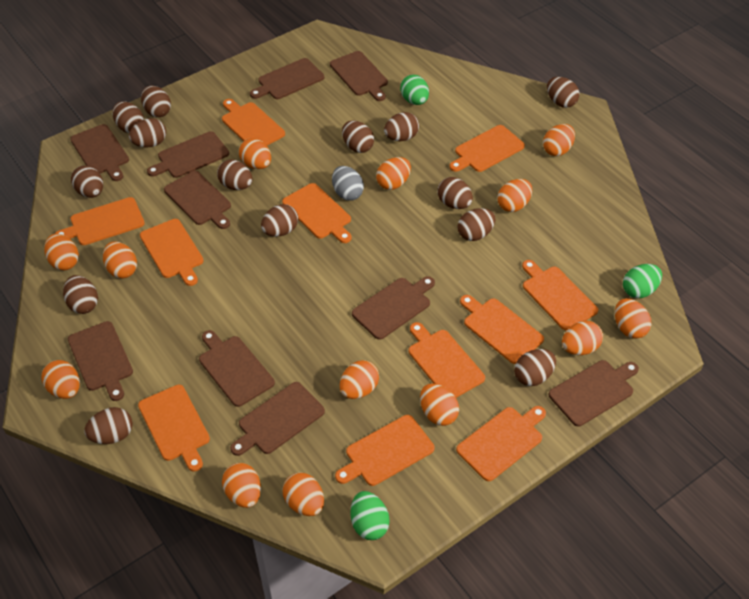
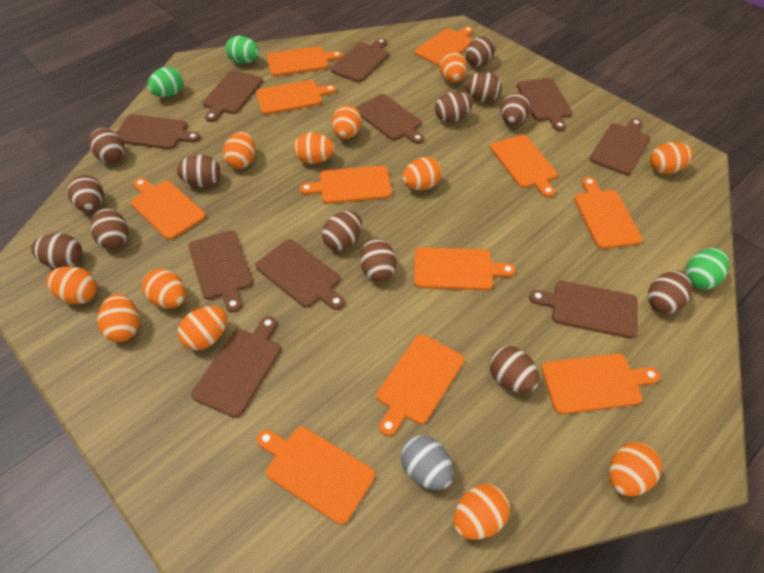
brown egg: [63,275,98,314] [71,165,103,198] [84,407,133,444] [113,101,144,133] [129,118,166,148] [141,86,171,118] [217,159,253,190] [261,204,298,237] [342,120,374,153] [384,112,419,141] [438,177,473,209] [457,208,495,241] [514,349,556,386] [547,77,579,108] = 14 -> [31,233,82,268] [67,175,104,212] [90,128,125,163] [90,208,128,249] [176,155,221,187] [322,211,362,250] [360,238,396,282] [435,92,473,123] [465,36,496,67] [465,72,502,102] [489,346,539,393] [501,93,530,125] [648,271,692,314] = 13
orange egg: [41,360,80,399] [44,234,79,270] [103,242,137,278] [222,463,261,508] [239,138,271,169] [282,472,324,516] [340,360,379,399] [376,157,411,190] [420,383,459,426] [497,179,532,212] [543,124,575,156] [562,321,603,355] [615,298,651,339] = 13 -> [46,266,97,304] [97,294,139,342] [142,269,186,308] [178,306,227,350] [223,132,256,169] [294,133,335,164] [332,105,362,139] [402,157,442,190] [439,52,467,83] [453,484,510,540] [609,442,662,496] [650,142,693,174] = 12

